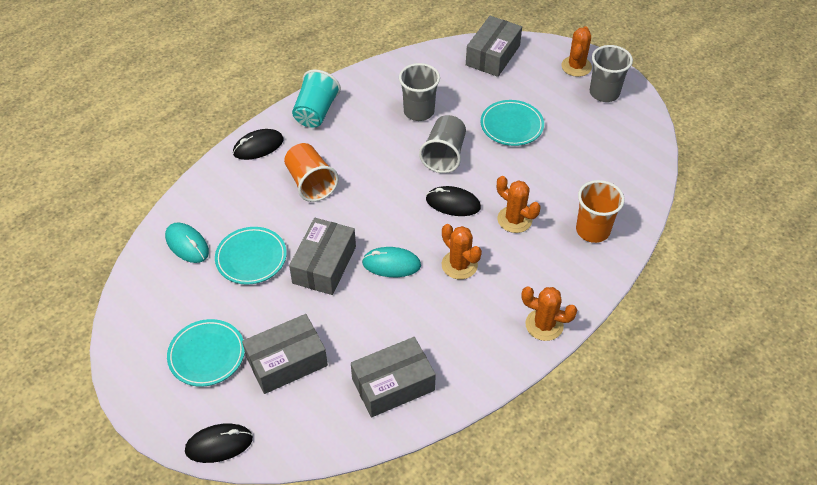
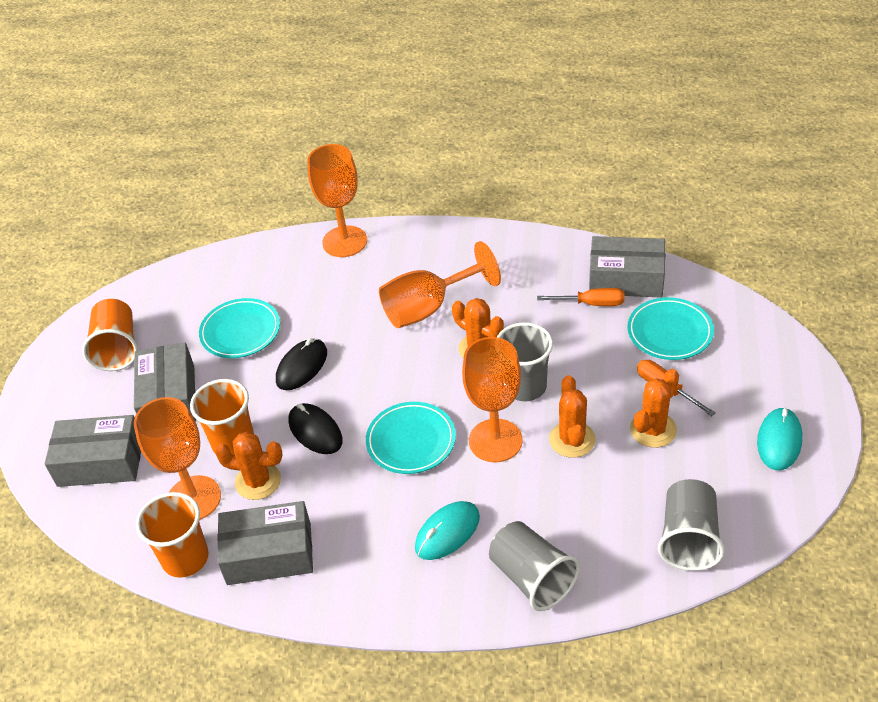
black mouse: [185,423,253,463] [233,129,284,160] [426,186,481,216] = 3 -> [276,338,327,390] [289,403,343,454] = 2
orange cup: [284,143,339,202] [576,180,625,243] = 2 -> [82,299,138,371] [136,492,209,578] [190,379,254,455] = 3
orange goblet: none = 0 -> [134,397,221,520] [308,144,367,257] [379,241,501,328] [462,337,523,462] = 4
orange screwdriver: none = 0 -> [537,288,624,306] [637,360,716,416] = 2
turquoise cup: [292,70,341,127] = 1 -> none = 0

